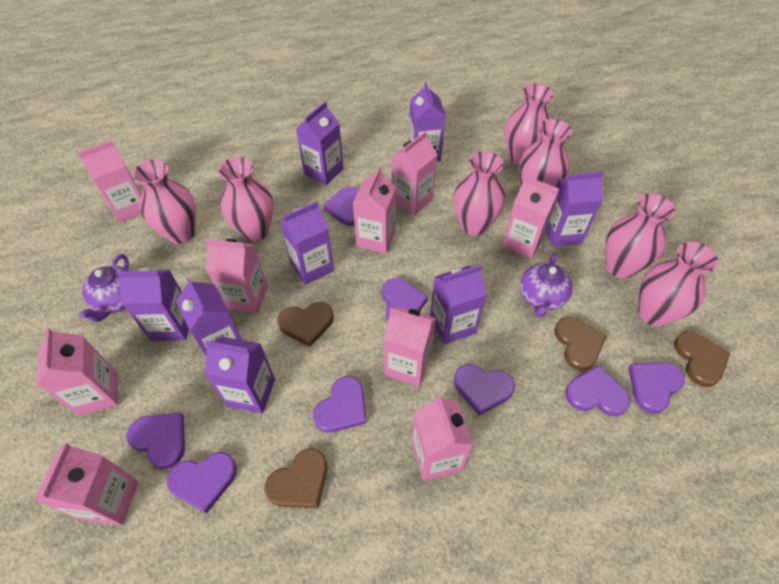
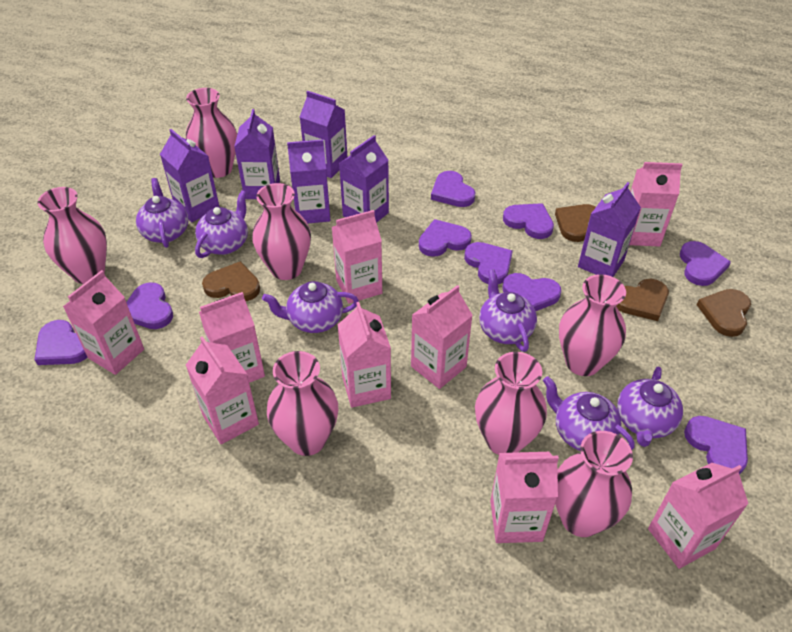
purple carton: [116,268,189,341] [176,278,242,356] [205,336,275,414] [280,201,334,285] [296,101,344,185] [409,82,446,162] [430,265,487,344] [546,171,604,247] = 8 -> [160,129,220,222] [234,109,280,199] [287,140,331,223] [300,91,347,178] [339,135,389,223] [578,182,641,277] = 6
purple heart: [126,413,185,469] [167,452,237,513] [313,376,367,433] [324,186,359,226] [382,278,428,321] [454,364,515,416] [565,365,630,416] [628,362,685,414] = 8 -> [34,320,87,365] [126,282,173,329] [419,219,472,257] [431,171,475,207] [464,242,513,284] [502,273,561,311] [503,203,554,239] [680,241,731,286] [684,416,748,475] = 9
purple teapot: [79,254,130,322] [520,253,573,318] = 2 -> [136,178,188,248] [195,190,248,258] [262,281,359,333] [479,269,537,352] [543,376,635,451] [617,367,683,447] = 6

